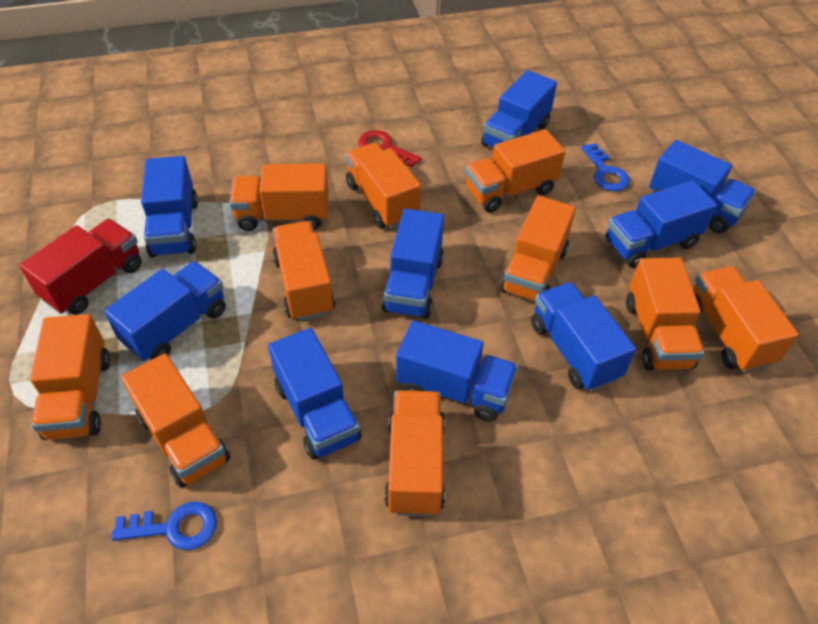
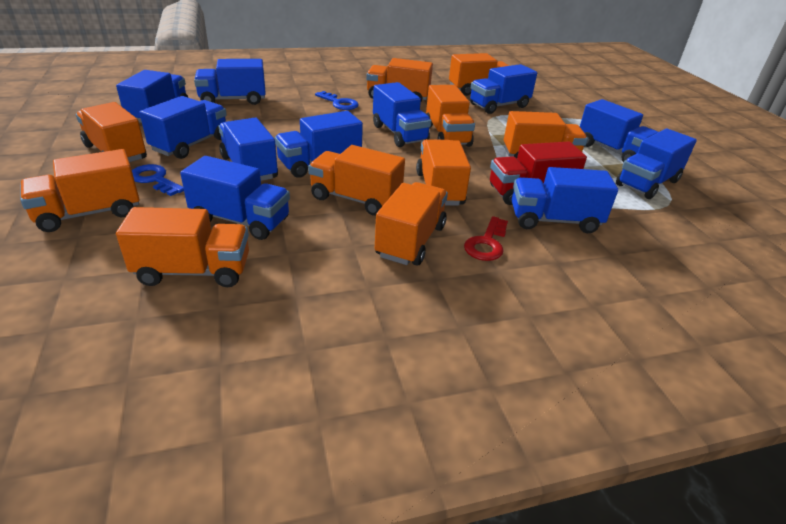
blue truck: [104,261,226,361] [141,156,198,257] [268,328,362,460] [381,209,444,319] [396,321,518,422] [481,70,557,149] [531,282,636,391] [605,180,717,268] [649,140,756,233] = 9 -> [116,70,188,123] [139,96,227,159] [180,156,290,240] [194,59,266,105] [219,118,278,181] [275,111,363,178] [373,82,431,147] [470,64,537,114] [512,167,618,233] [580,99,658,163] [616,129,697,199] = 11

